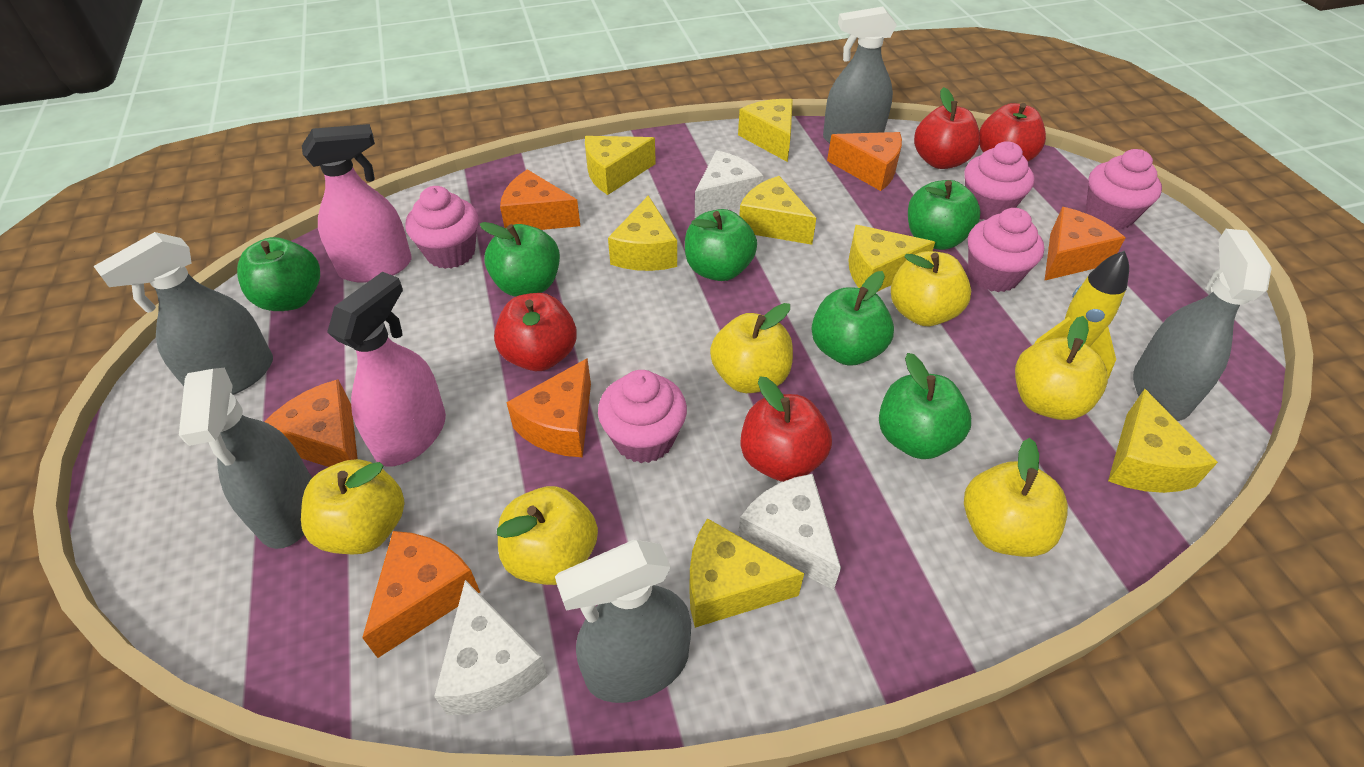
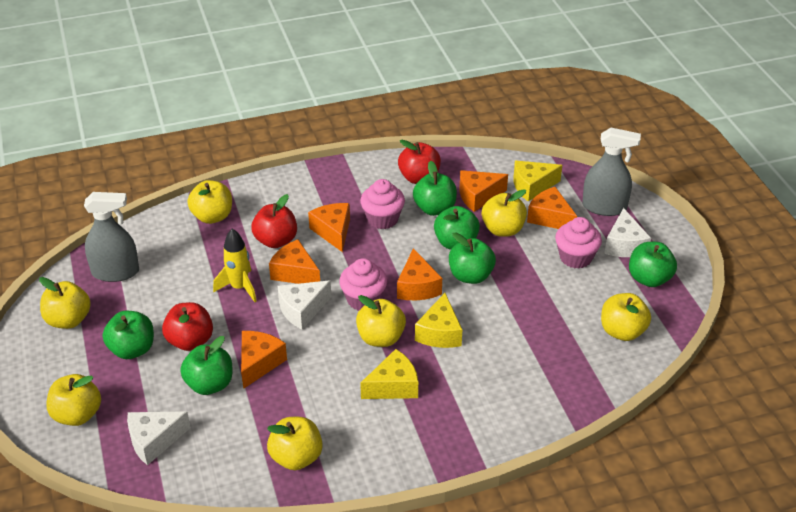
grey spray bottle: [94,232,273,395] [179,368,312,549] [555,540,691,703] [823,6,897,143] [1133,229,1272,421] = 5 -> [84,192,139,282] [582,128,641,216] = 2
pink cupcake: [405,186,478,269] [598,370,687,463] [965,141,1034,220] [968,208,1044,292] [1085,149,1162,230] = 5 -> [339,258,387,311] [360,179,405,229] [555,217,602,269] = 3
pink spray bottle: [302,124,412,283] [327,272,446,467] = 2 -> none = 0
red apple: [494,293,577,371] [741,377,832,482] [914,87,980,169] [979,103,1046,162] = 4 -> [162,302,213,351] [251,194,297,248] [398,140,441,184] = 3
yellow apple: [301,459,404,554] [497,486,598,585] [710,303,793,393] [891,251,971,326] [964,438,1068,557] [1015,316,1108,420] = 6 -> [39,277,91,329] [46,374,101,426] [187,180,232,224] [267,417,323,470] [356,295,406,347] [482,189,527,237] [601,293,651,341] = 7
yellow cheese: [585,136,656,195] [608,195,677,271] [689,518,804,628] [738,99,793,162] [739,176,816,245] [848,225,935,292] [1108,389,1218,493] = 7 -> [360,349,418,399] [415,293,462,348] [514,160,562,202] = 3

